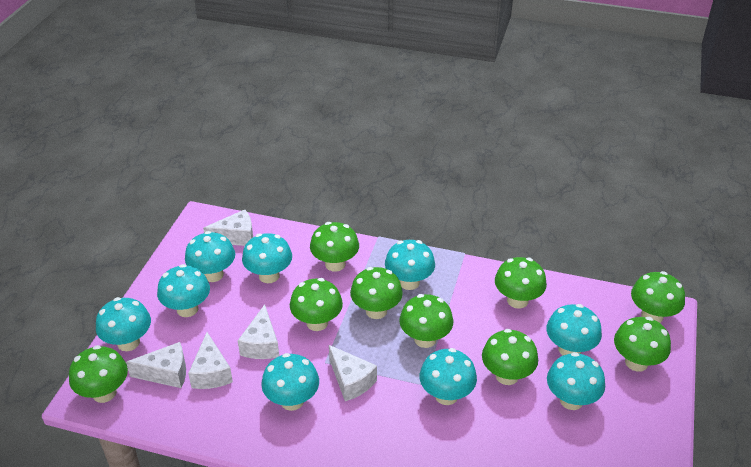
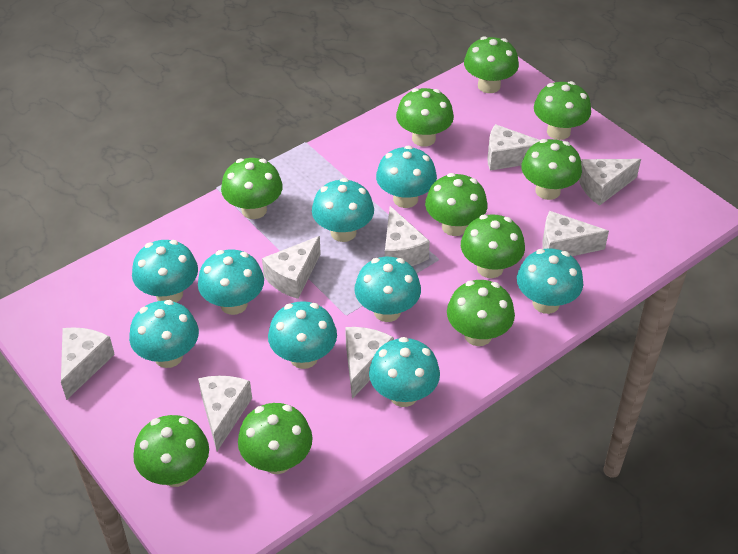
green mushroom: [69,345,128,403] [290,278,343,331] [310,222,359,272] [350,267,403,319] [399,294,453,348] [482,329,538,385] [495,257,547,309] [614,317,671,372] [631,271,685,323] = 9 -> [133,415,209,487] [221,158,283,219] [238,403,313,474] [396,88,454,147] [425,173,487,236] [447,280,515,346] [461,214,525,278] [464,36,519,93] [521,139,582,200] [534,81,591,140] = 10
white cheese: [126,342,186,388] [188,332,233,389] [203,210,253,246] [238,305,279,359] [329,345,377,401] = 5 -> [61,328,115,400] [198,376,252,451] [262,236,321,299] [345,327,394,399] [385,206,430,266] [487,124,540,171] [542,211,609,256] [579,159,641,206] = 8

